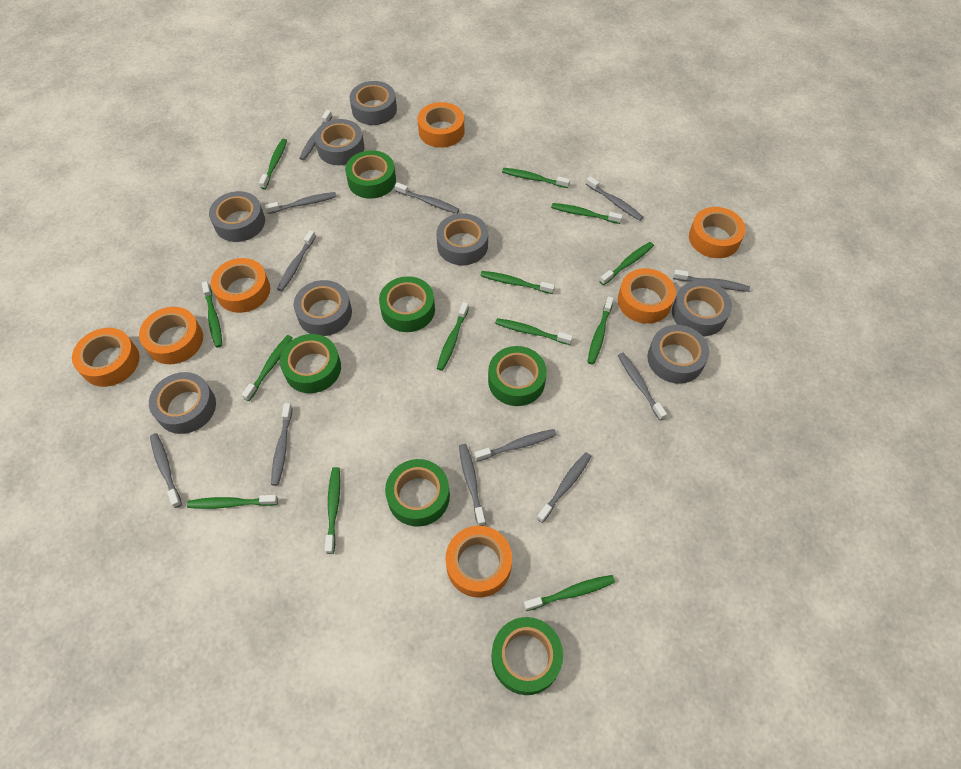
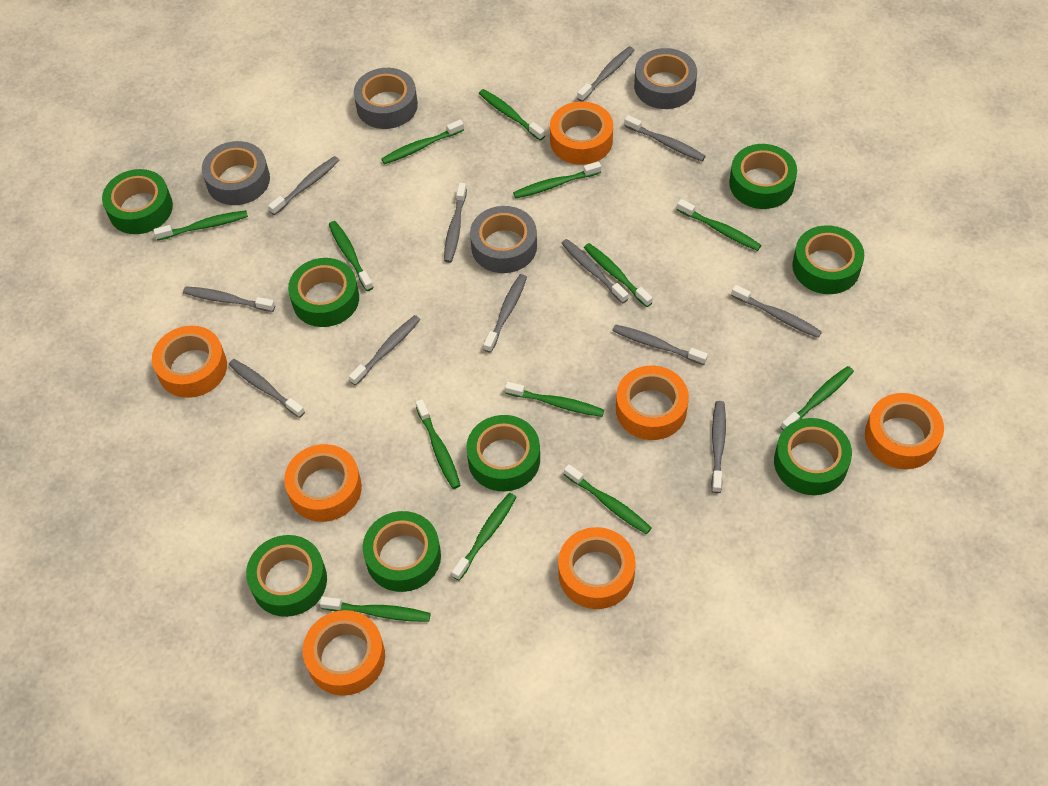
green tape: [280,334,341,393] [345,150,396,199] [379,276,435,332] [385,459,450,527] [488,346,547,406] [492,617,563,695] = 6 -> [102,169,173,234] [246,535,327,617] [288,258,359,327] [362,511,441,592] [466,415,540,491] [729,144,797,209] [774,418,852,495] [792,225,864,294] = 8
grey tape: [149,372,216,434] [209,191,265,242] [294,280,352,336] [314,119,364,165] [350,81,397,125] [436,213,488,265] [647,325,709,384] [672,280,732,336] = 8 -> [202,141,270,205] [354,68,418,129] [470,206,537,273] [634,48,697,109] = 4

